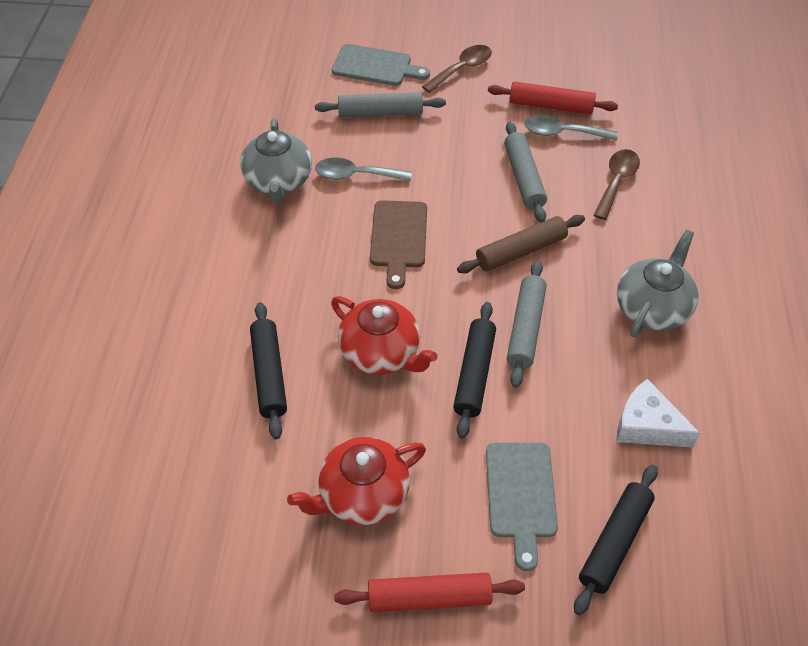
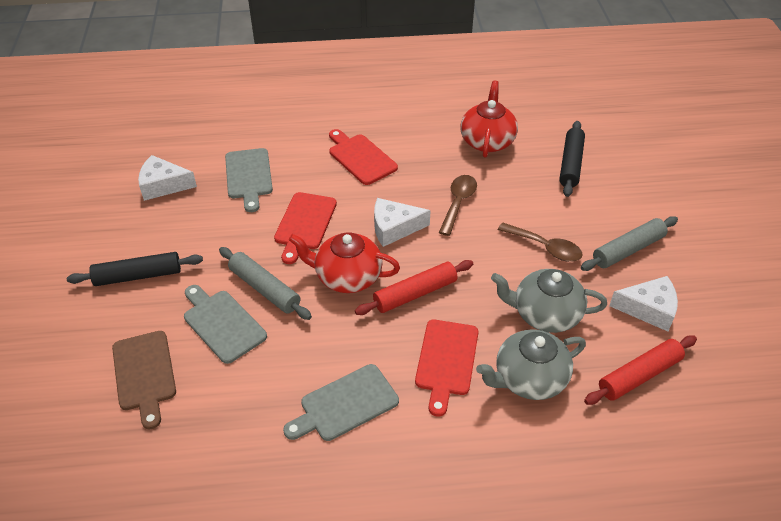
black rolling pin: [250,302,287,439] [453,302,496,438] [574,465,658,615] = 3 -> [67,252,203,286] [559,121,585,197] = 2
brown rolling pin: [457,215,585,273] = 1 -> none = 0
grey cutting board: [332,44,430,86] [486,442,558,571] = 2 -> [184,285,267,364] [225,148,273,212] [283,364,399,441] = 3
grey rolling pin: [315,92,446,117] [504,122,547,222] [507,260,546,388] = 3 -> [219,247,312,320] [581,216,678,271] = 2
grey spoon: [315,158,412,181] [524,115,618,141] = 2 -> none = 0
red cutting board: none = 0 -> [274,192,337,264] [329,129,398,185] [415,320,478,416] = 3
white cheese: [617,379,700,448] = 1 -> [138,155,197,201] [374,198,431,247] [609,276,678,331] = 3

